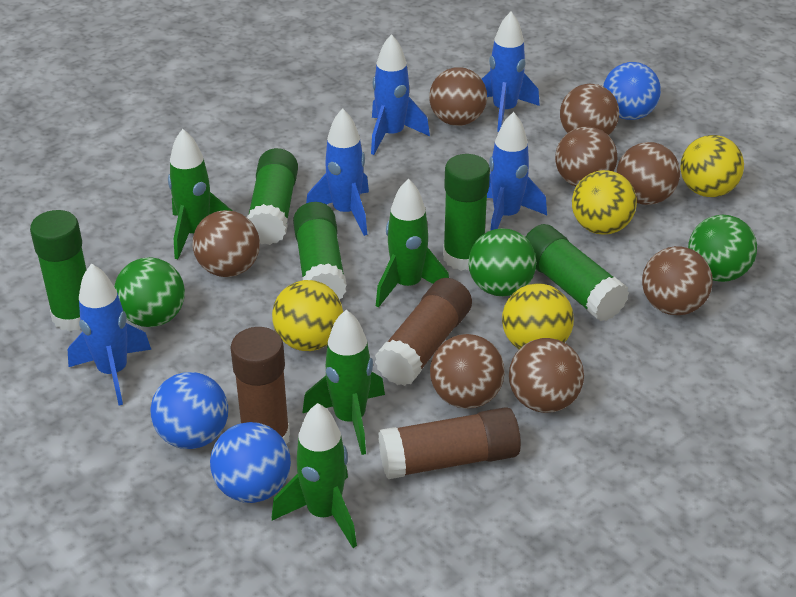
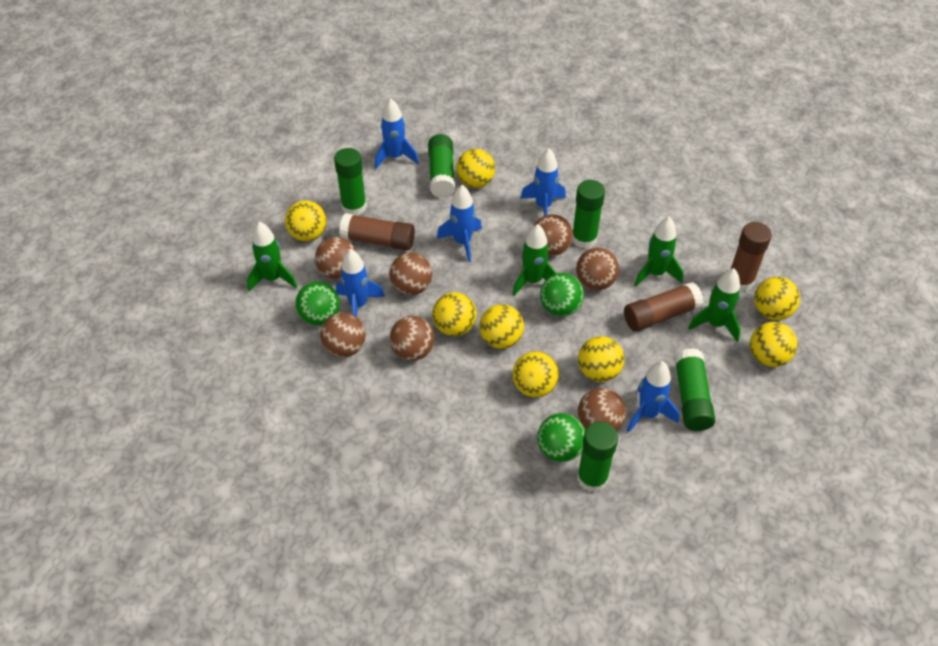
blue ball: [150,372,228,449] [210,422,291,503] [603,62,661,120] = 3 -> none = 0
brown ball: [193,210,260,277] [429,67,487,126] [430,334,505,409] [509,338,584,413] [555,127,617,187] [560,84,619,135] [617,142,680,205] [642,246,713,315] = 8 -> [315,237,356,279] [320,312,366,358] [389,253,432,295] [389,316,435,361] [534,214,573,256] [576,248,619,290] [578,388,626,430] = 7
yellow ball: [272,280,343,351] [502,284,574,349] [572,170,637,235] [680,135,744,197] = 4 -> [285,200,327,242] [432,292,477,336] [456,149,495,188] [479,304,524,349] [513,351,559,398] [578,336,624,382] [750,322,797,367] [754,277,800,320] = 8

